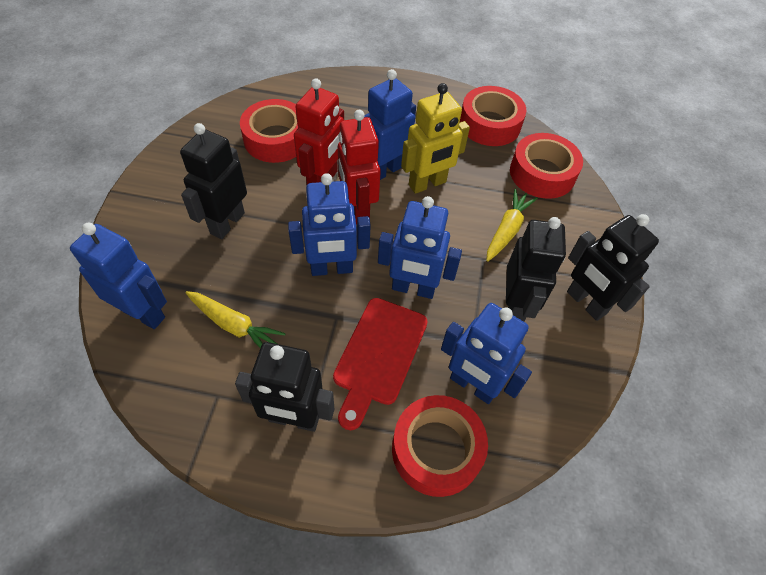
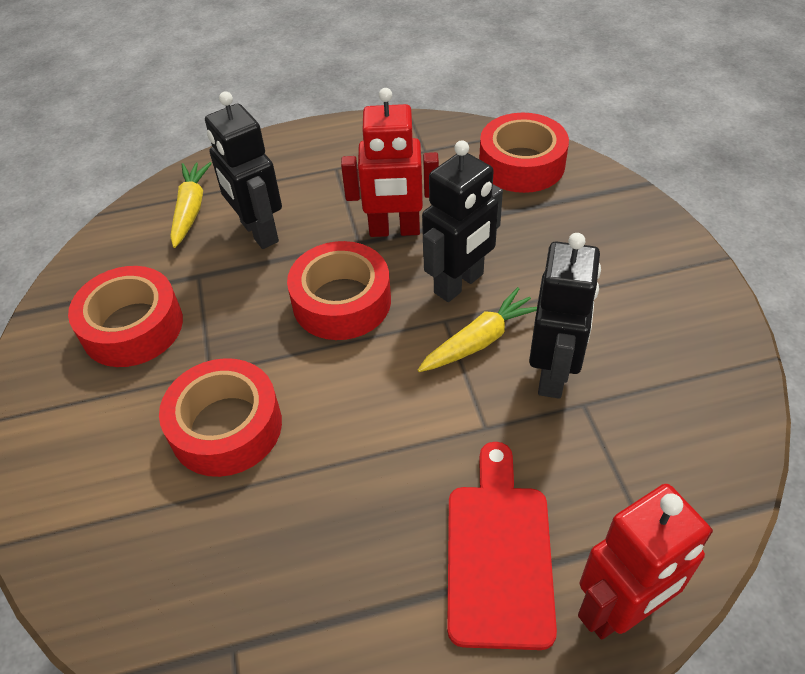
black robot: [180,123,247,239] [235,342,334,432] [506,217,566,322] [567,214,659,321] = 4 -> [205,91,282,249] [422,140,503,302] [529,233,601,399] = 3
blue robot: [70,223,167,329] [288,173,371,276] [364,69,416,180] [378,196,462,299] [441,303,532,404] = 5 -> none = 0
yellow robot: [401,83,470,194] = 1 -> none = 0

